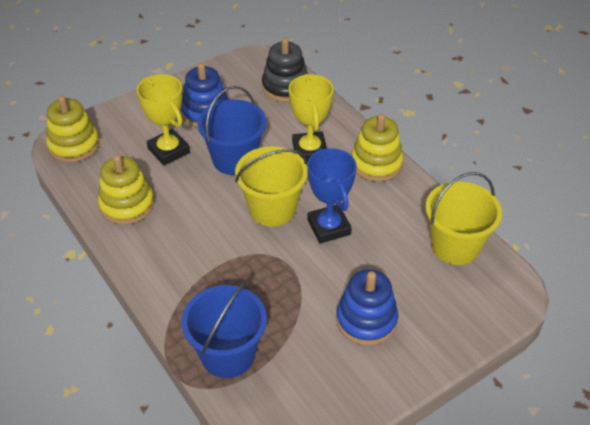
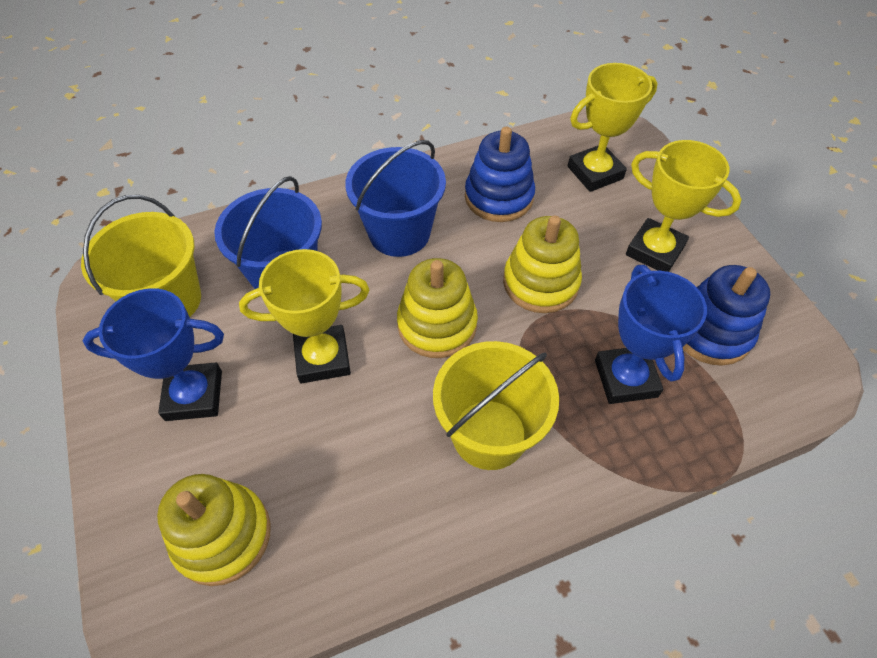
black stacking toy: [262,38,308,102] = 1 -> none = 0
blue trophy: [307,148,357,244] = 1 -> [83,288,224,421] [595,265,707,404] = 2
yellow trophy: [137,74,190,165] [289,74,334,162] = 2 -> [239,249,370,384] [568,63,658,192] [626,140,742,272] = 3

